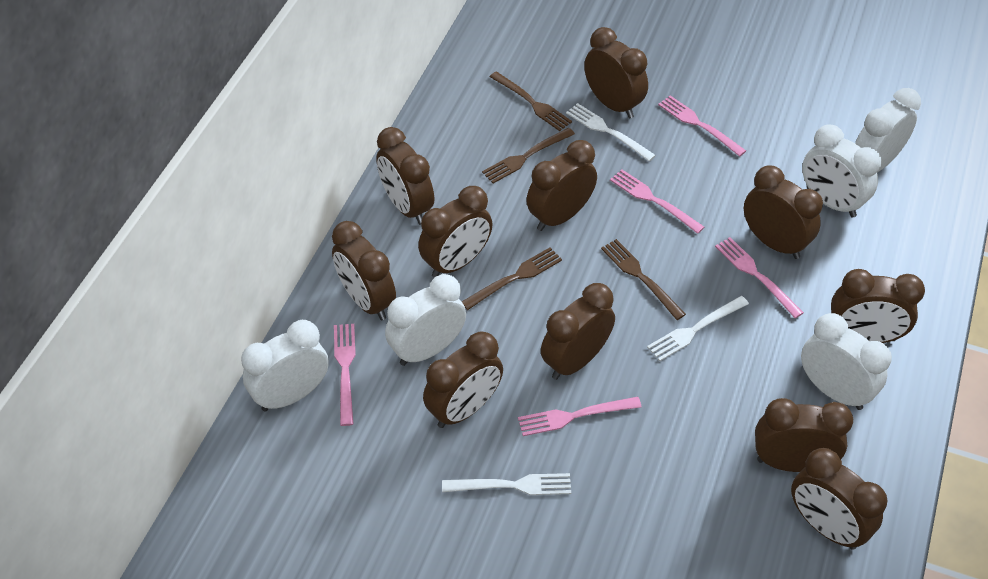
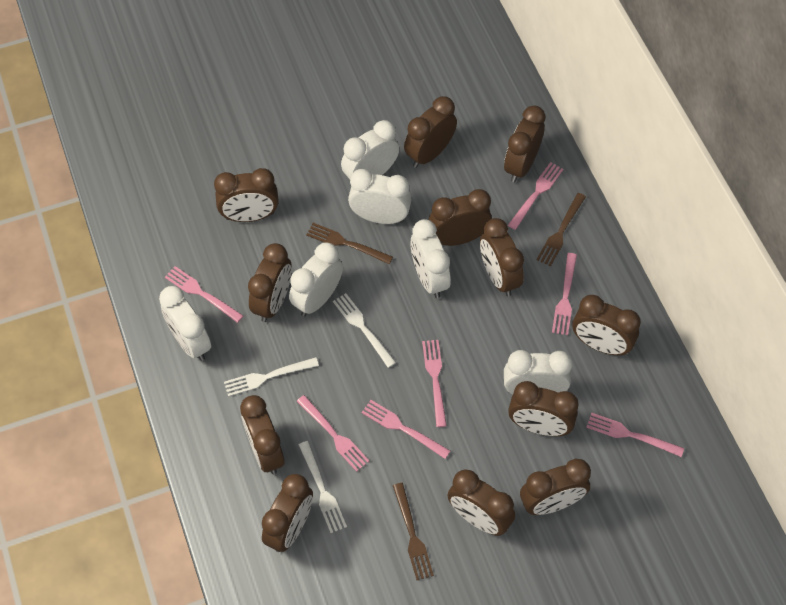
brown clock: [332,221,396,320] [376,127,434,225] [418,186,493,278] [423,332,503,428] [526,140,597,231] [541,283,615,380] [584,27,648,119] [744,166,823,259] [755,398,853,472] [791,448,887,550] [831,269,925,343] = 11 -> [214,168,279,222] [240,395,284,474] [248,243,292,322] [262,474,313,552] [404,96,457,168] [429,189,492,246] [447,469,515,536] [480,218,524,296] [504,106,545,183] [508,381,579,436] [520,459,591,515] [572,295,641,355] = 12
brown fork: [462,247,562,310] [482,128,575,183] [490,71,572,131] [601,239,686,320] = 4 -> [306,223,393,264] [393,483,434,580] [537,193,586,266] = 3
pink fork: [334,324,356,426] [518,397,642,436] [610,170,704,234] [658,95,746,157] [715,237,804,318] = 5 -> [165,266,243,323] [297,395,369,472] [362,400,450,459] [422,340,447,427] [508,162,564,230] [552,253,577,335] [586,413,684,457] = 7
white clock: [241,320,329,411] [385,274,466,366] [801,313,892,410] [802,125,882,218] [855,88,921,172] = 5 -> [159,286,211,361] [289,243,343,317] [341,120,399,179] [348,169,412,224] [411,219,451,298] [504,350,573,395] = 6

